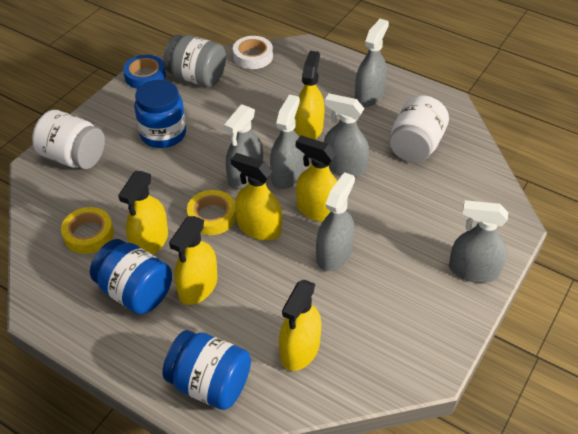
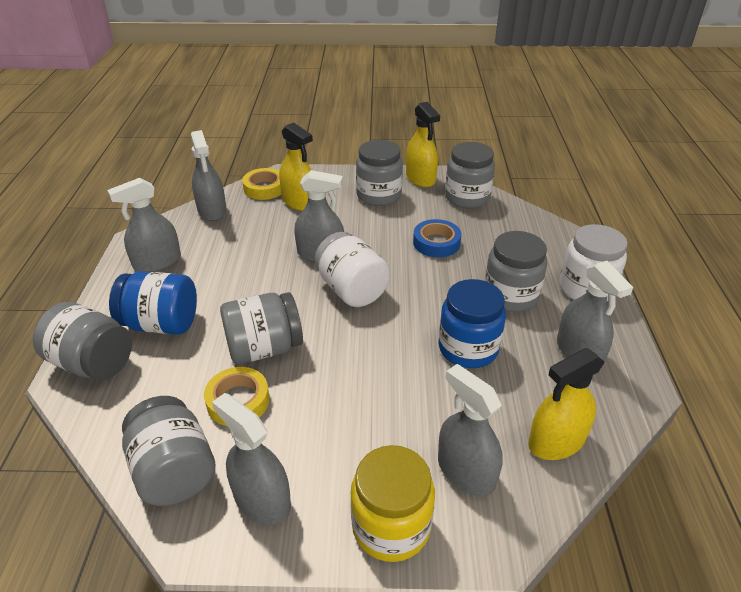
blue jar: [90,239,172,314] [134,80,186,148] [163,330,251,410] = 3 -> [109,271,197,335] [438,279,506,368] = 2
grey jar: [163,35,226,87] = 1 -> [33,302,132,380] [122,396,215,506] [220,292,303,364] [356,140,403,206] [445,142,495,208] [485,231,547,312] = 6
white tape: [233,36,273,69] = 1 -> none = 0
yellow jar: none = 0 -> [350,445,435,562] = 1
yellow spray bottle: [118,171,168,255] [169,216,218,305] [231,153,282,240] [279,280,322,371] [294,51,325,139] [296,135,337,222] = 6 -> [279,122,313,211] [406,102,440,188] [528,348,604,460] = 3

